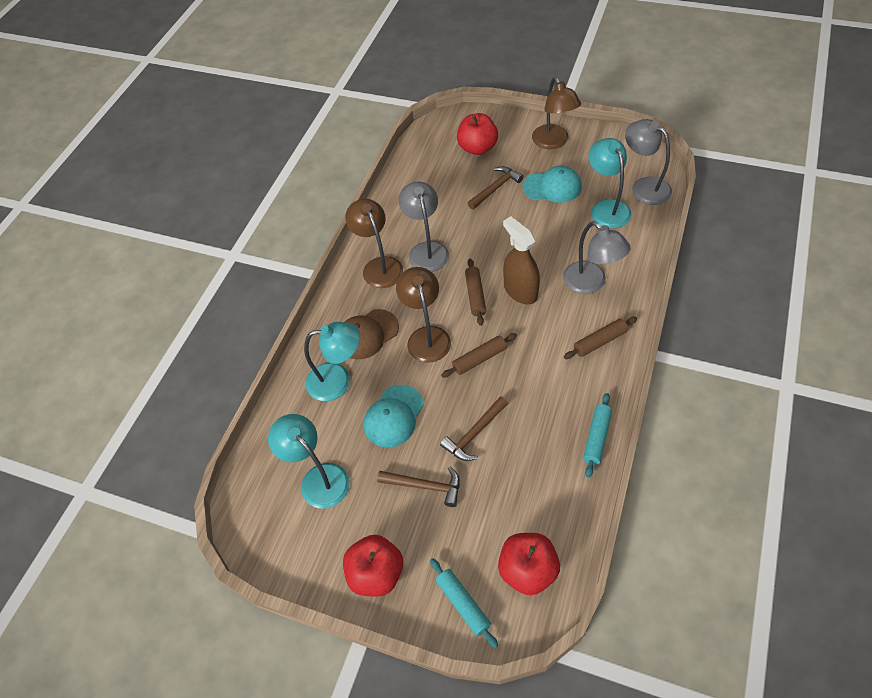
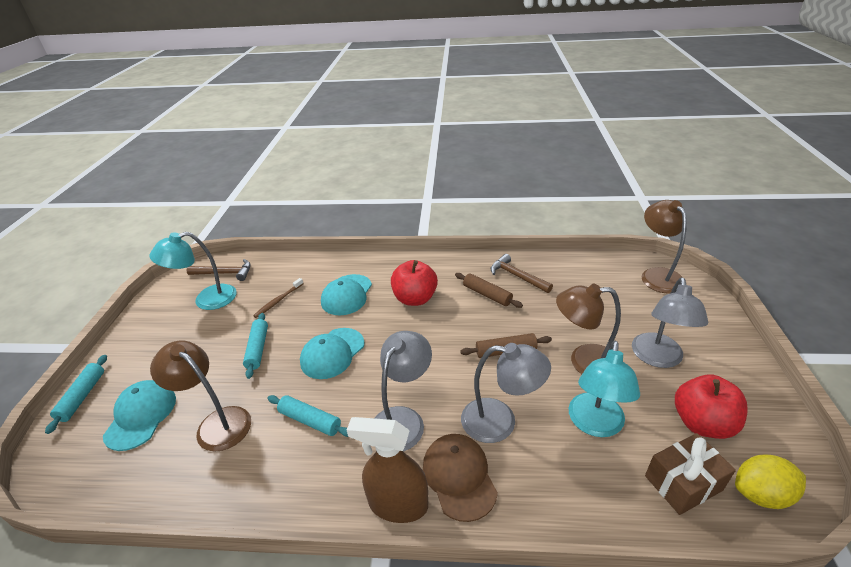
brown gift: none = 0 -> [645,433,736,515] = 1
brown hammer: [377,467,460,507] [440,396,508,461] [467,166,523,209] = 3 -> [186,259,251,281] [491,254,553,293] = 2
brown rolling pin: [441,333,517,378] [465,259,486,326] [564,317,637,359] = 3 -> [455,273,523,308] [460,333,552,358] = 2
brown toothbrush: none = 0 -> [253,278,304,318] = 1
red apple: [343,535,403,597] [457,113,498,155] [498,533,560,595] = 3 -> [391,260,438,306] [675,375,748,439] = 2
turquoise cap: [364,385,424,447] [523,166,582,203] = 2 -> [103,380,176,451] [300,328,365,379] [321,274,372,315] = 3
turquoise lamp: [268,414,350,509] [304,322,360,401] [589,138,631,228] = 3 -> [149,232,236,310] [569,340,640,437] = 2
turquoise rolling pin: [430,558,498,649] [583,393,612,478] = 2 -> [45,355,107,434] [243,313,268,379] [267,395,348,437] = 3
yellow lemon: none = 0 -> [735,455,806,509] = 1

